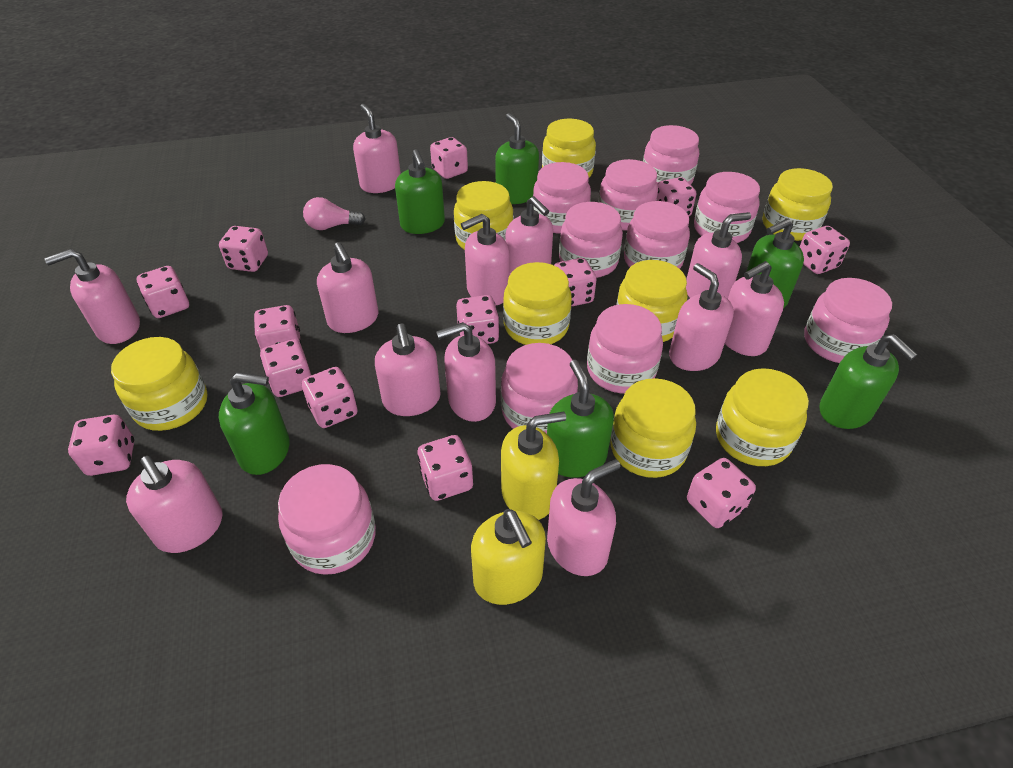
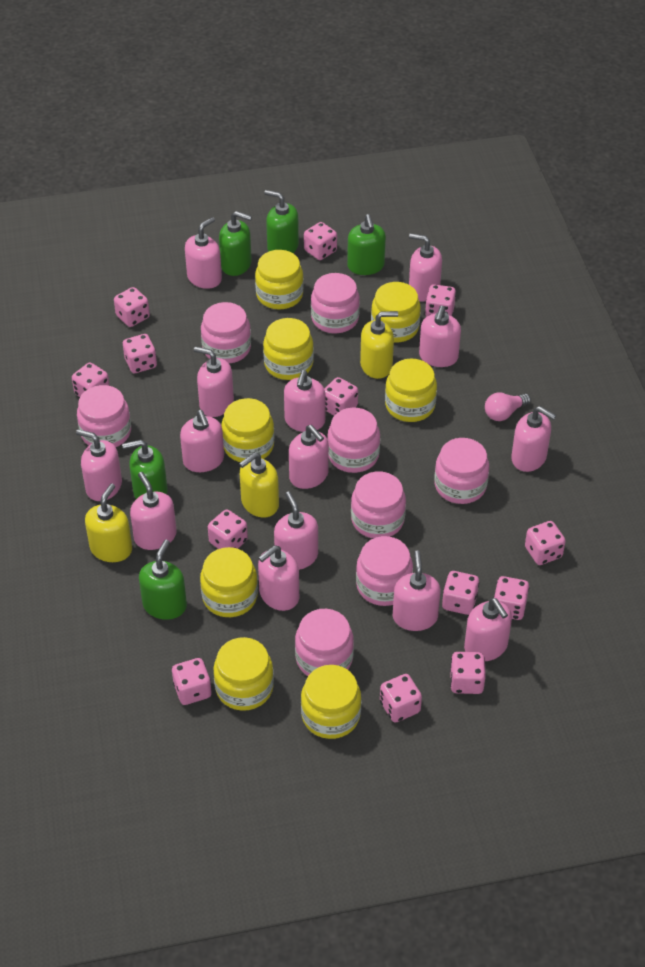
green soap dispenser: [219,372,290,475] [395,149,445,234] [495,113,539,204] [547,360,614,477] [746,218,804,308] [820,334,918,429] = 6 -> [122,440,168,499] [139,540,187,620] [219,211,252,276] [264,190,299,253] [347,214,386,275] = 5
pink jar: [278,464,376,575] [501,343,578,434] [533,162,591,234] [559,202,623,278] [587,304,663,394] [598,159,658,231] [624,201,690,269] [643,125,699,185] [694,172,760,243] [804,278,892,363] = 10 -> [77,385,131,447] [201,302,251,364] [295,609,354,676] [311,273,360,333] [327,408,380,473] [351,471,406,538] [356,536,413,606] [434,438,489,504] = 8
pink soap dispenser: [45,249,140,344] [126,456,222,553] [317,242,378,333] [353,104,401,193] [375,323,441,416] [436,322,496,422] [461,214,510,306] [505,196,553,274] [547,459,621,576] [669,263,734,371] [686,212,751,299] [725,261,784,356] = 12 -> [76,429,122,501] [130,472,177,550] [180,410,224,472] [185,217,222,289] [194,347,234,417] [258,545,299,611] [274,491,318,570] [284,370,326,432] [289,425,329,489] [393,550,441,631] [409,233,442,302] [419,305,461,367] [464,598,512,661] [511,406,556,472] = 14
yellow soap dispenser: [471,509,546,605] [501,412,566,520] = 2 -> [85,484,132,562] [239,452,279,518] [360,311,398,379] = 3

